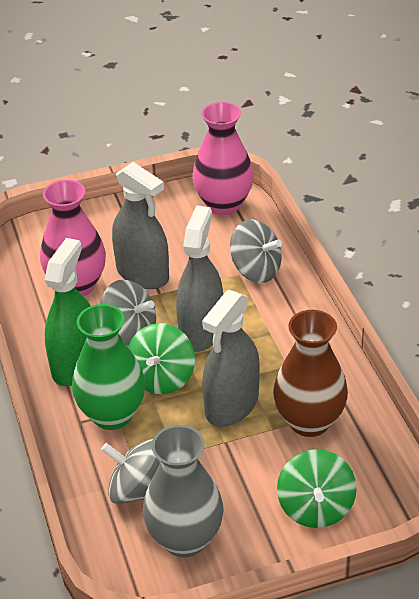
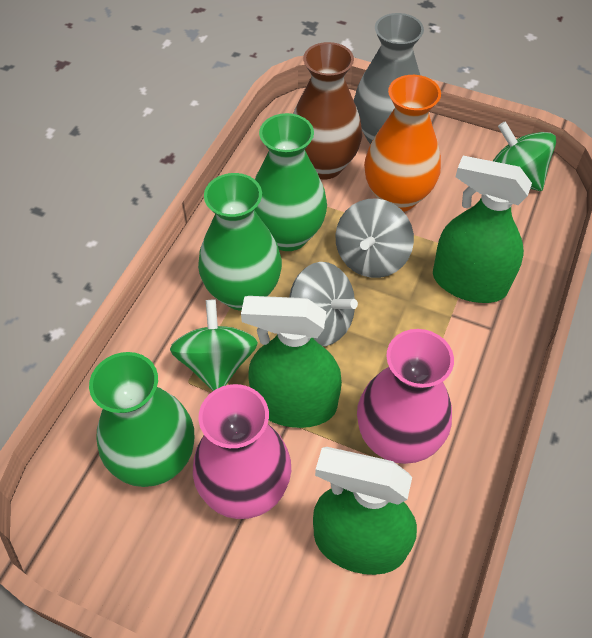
green spray bottle: [45,238,91,386] = 1 -> [241,296,342,428] [313,447,417,575] [433,156,532,303] = 3
green vase: [72,304,146,430] = 1 -> [89,352,194,487] [198,173,282,311] [255,113,327,251] = 3
grey spinning top: [100,279,156,346] [101,438,161,504] [230,219,282,283] = 3 -> [289,262,358,346] [335,199,414,278] = 2
grey spray bottle: [112,162,169,289] [176,205,223,352] [202,290,260,427] = 3 -> none = 0
orange vase: none = 0 -> [364,75,441,212] = 1

